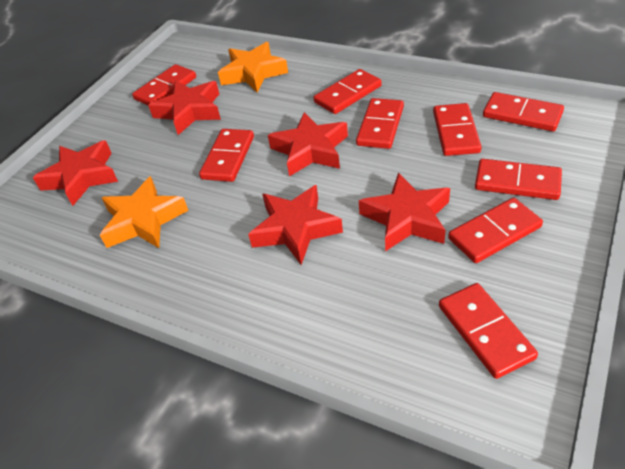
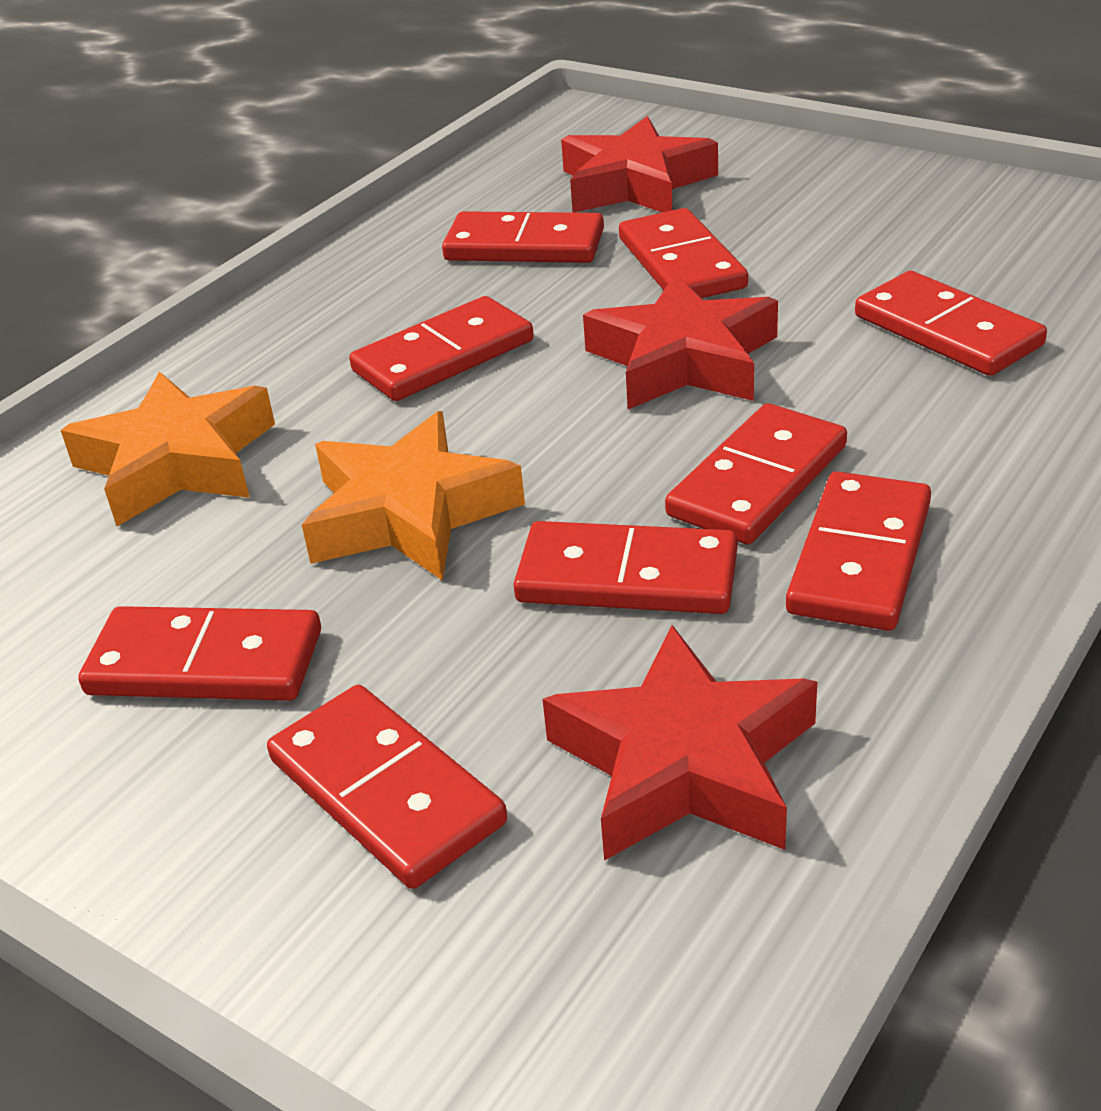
red star: [33,140,118,206] [148,81,221,135] [248,185,343,265] [268,112,348,176] [359,172,450,252] = 5 -> [543,625,817,861] [561,116,718,213] [583,273,778,409] = 3

